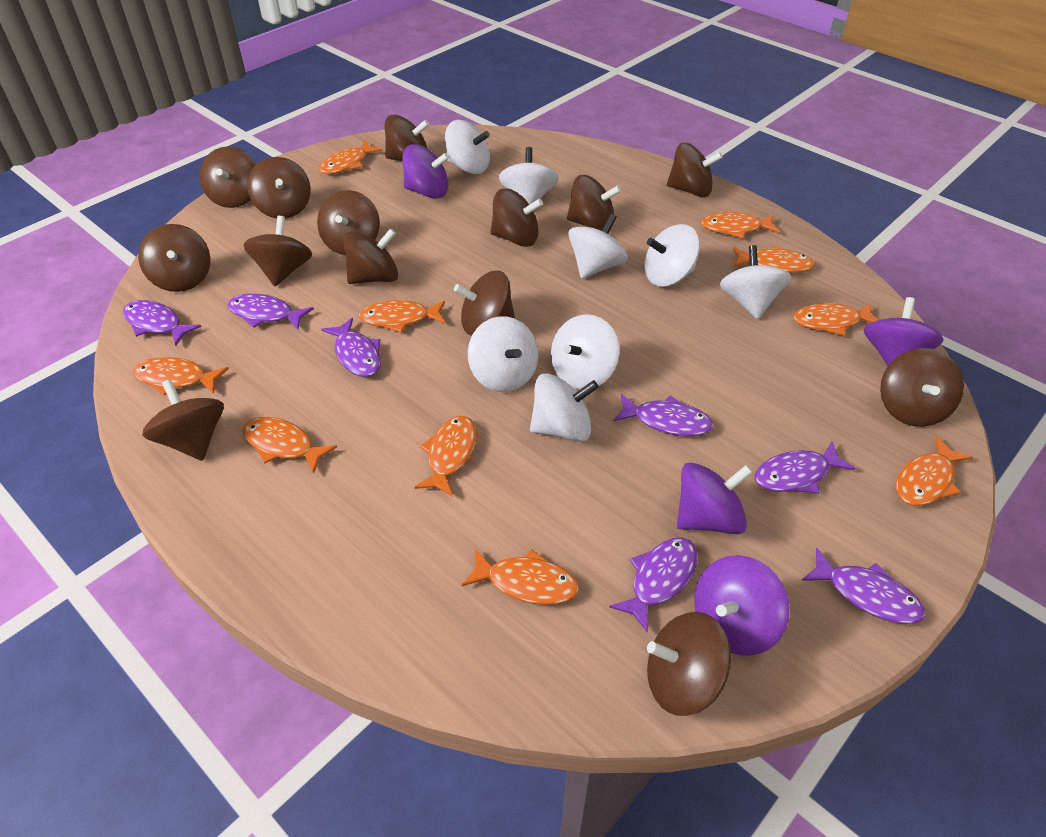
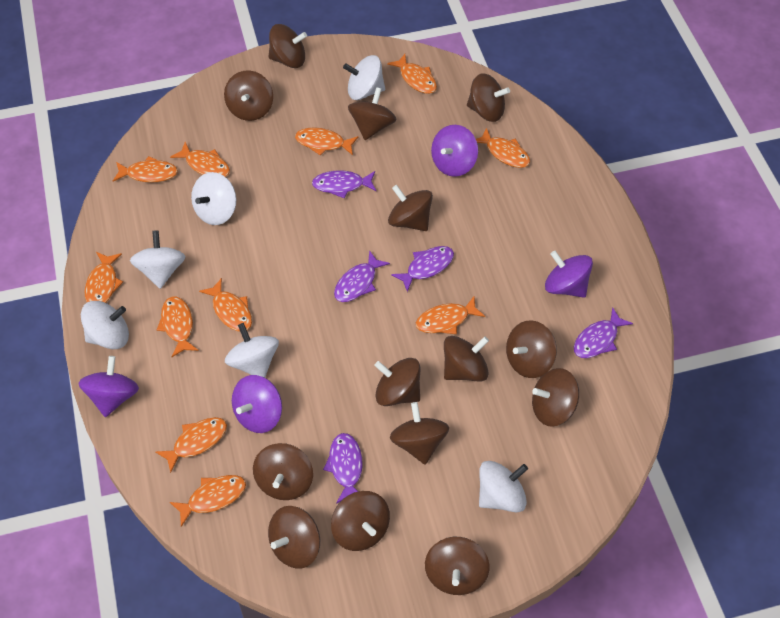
orange fish: [133,357,229,396] [243,417,337,474] [319,140,383,174] [359,300,445,333] [414,416,477,497] [462,549,579,605] [701,212,780,238] [733,245,815,273] [793,303,878,336] [896,436,973,506] = 10 -> [84,252,123,303] [113,156,178,183] [155,417,227,473] [157,297,199,357] [170,142,230,177] [170,475,246,527] [199,278,252,331] [295,128,358,156] [387,54,437,94] [416,296,485,334] [476,128,530,168] = 11
purple fish: [123,300,201,346] [228,294,314,329] [321,318,381,377] [609,538,698,633] [613,394,714,436] [754,441,856,494] [801,548,925,624] = 7 -> [312,170,376,198] [323,433,363,504] [334,250,390,302] [391,246,454,292] [574,307,633,358] = 5
white spinning top: [445,120,490,174] [468,316,538,392] [499,147,558,205] [530,374,599,442] [551,314,620,390] [568,214,628,279] [644,224,700,287] [720,245,791,319] = 8 -> [81,301,129,349] [130,230,185,289] [191,172,236,225] [225,323,279,378] [343,55,385,100] [479,461,528,513] = 6

